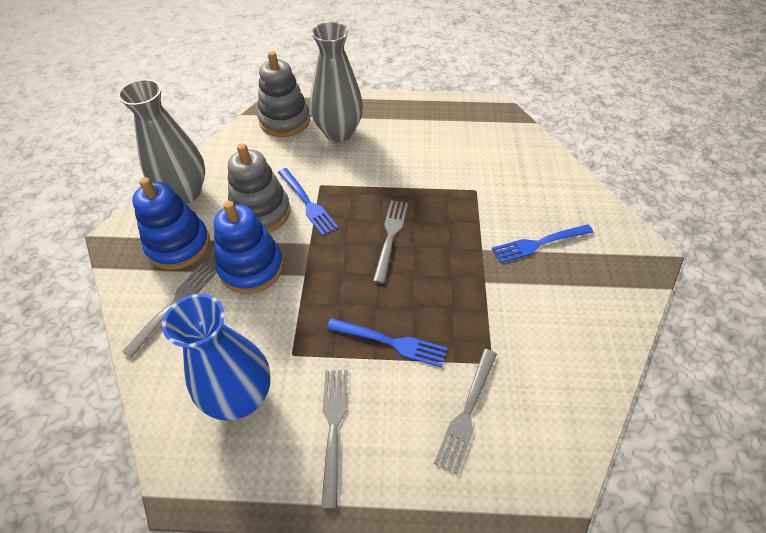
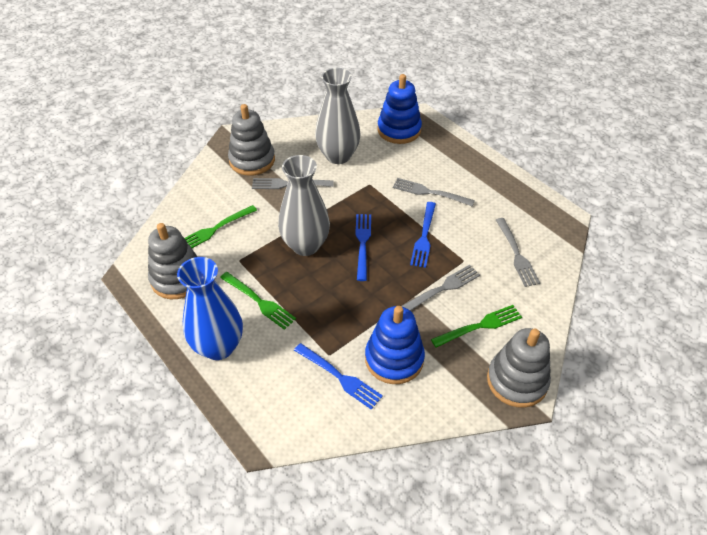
green fork: none = 0 -> [185,205,257,248] [220,272,296,330] [431,305,522,347] = 3
grey stacking toy: [228,143,290,233] [257,51,310,137] = 2 -> [148,223,197,299] [228,104,275,176] [487,328,551,408] = 3

